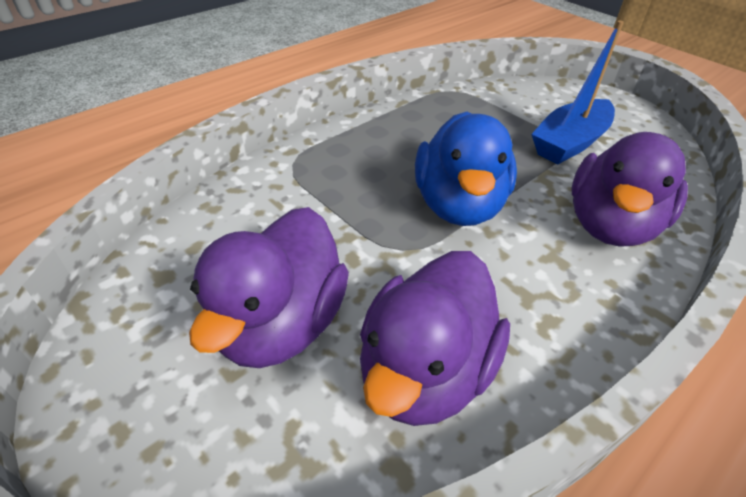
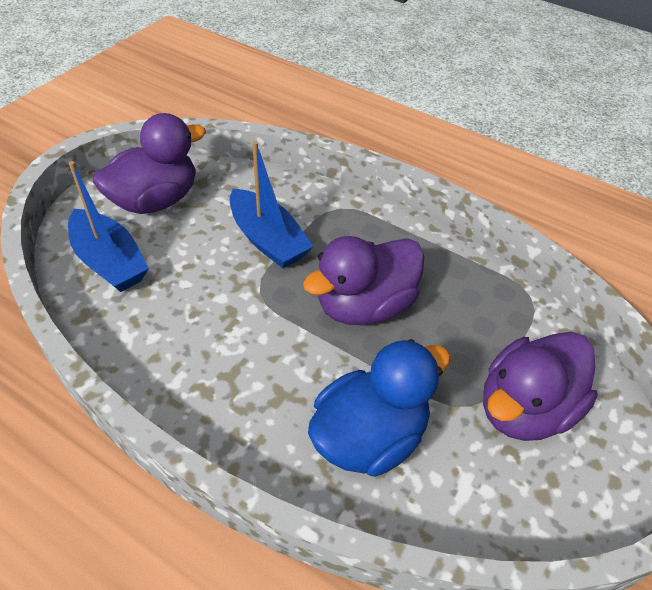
blue boat: [531,20,624,165] = 1 -> [68,161,149,292] [230,141,313,268] = 2

